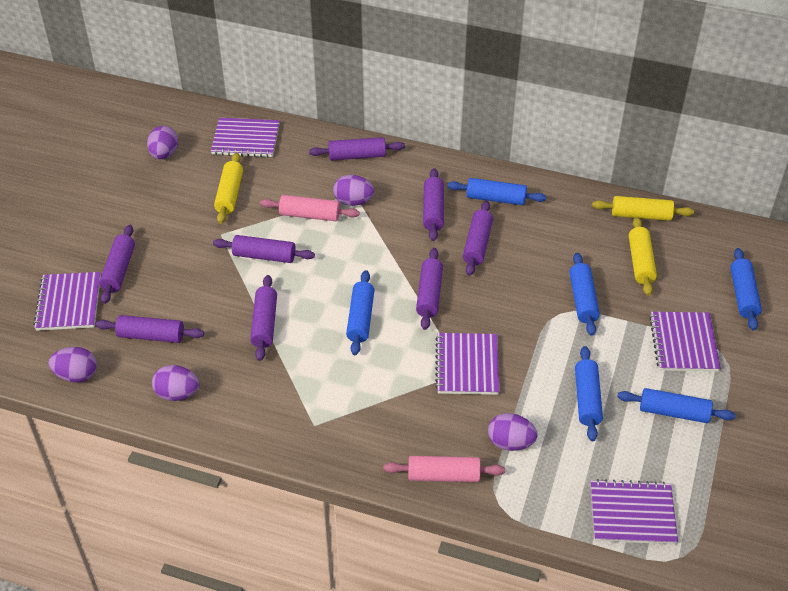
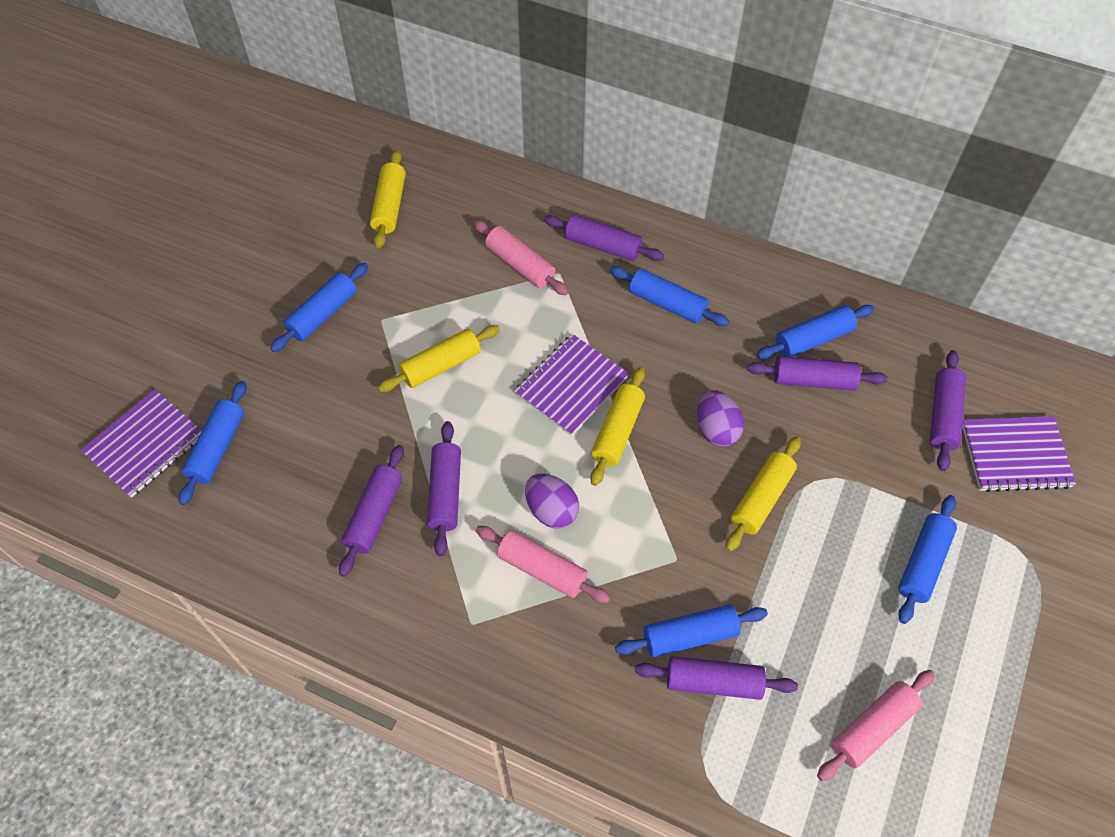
pink rolling pin: [260,195,360,221] [384,456,505,482] = 2 -> [473,220,569,295] [476,526,610,603] [817,670,935,781] = 3
purple egg: [49,347,97,383] [147,126,178,159] [152,365,199,401] [333,175,374,206] [488,413,538,451] = 5 -> [525,474,579,528] [697,390,744,447] = 2
purple notebook: [33,272,101,331] [211,118,280,157] [435,333,500,395] [591,479,678,544] [649,312,721,372] = 5 -> [81,389,202,498] [514,334,629,436] [962,416,1076,492] = 3
purple rolling pin: [95,315,204,343] [99,225,135,304] [213,235,315,263] [250,275,277,361] [309,137,405,160] [416,248,443,330] [423,168,444,241] [463,201,493,276] = 8 -> [339,445,404,577] [427,421,461,556] [544,215,664,261] [635,656,798,700] [747,356,888,391] [930,350,966,471] = 6
yellow rolling pin: [214,153,243,224] [592,196,694,221] [629,217,657,296] = 3 -> [370,150,406,248] [378,325,500,392] [590,367,645,486] [726,437,801,551] = 4

